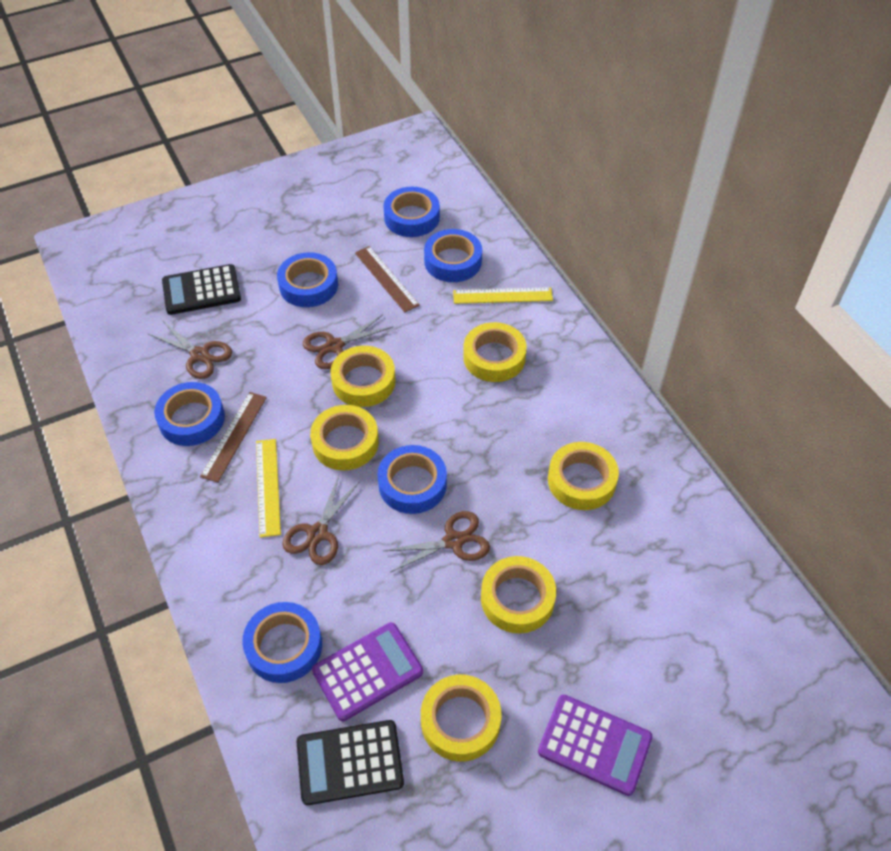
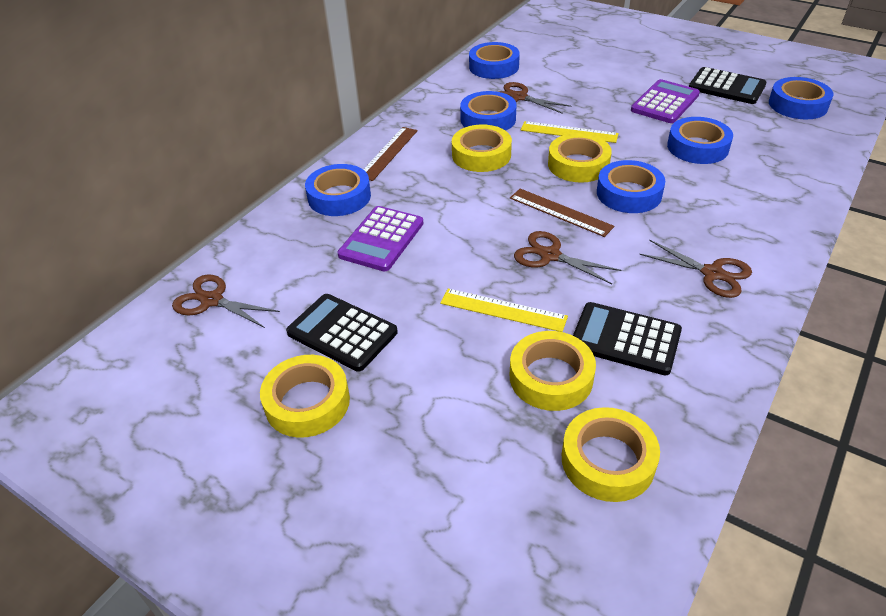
black calculator: [162,264,241,315] [296,720,404,805] = 2 -> [286,294,398,372] [573,302,682,375] [689,67,767,104] = 3
yellow tape: [310,405,379,471] [330,346,396,407] [421,675,502,761] [463,322,527,382] [481,556,556,634] [548,442,619,510] = 6 -> [260,355,350,438] [452,125,512,172] [510,331,596,411] [548,133,612,183] [562,407,660,502] = 5

